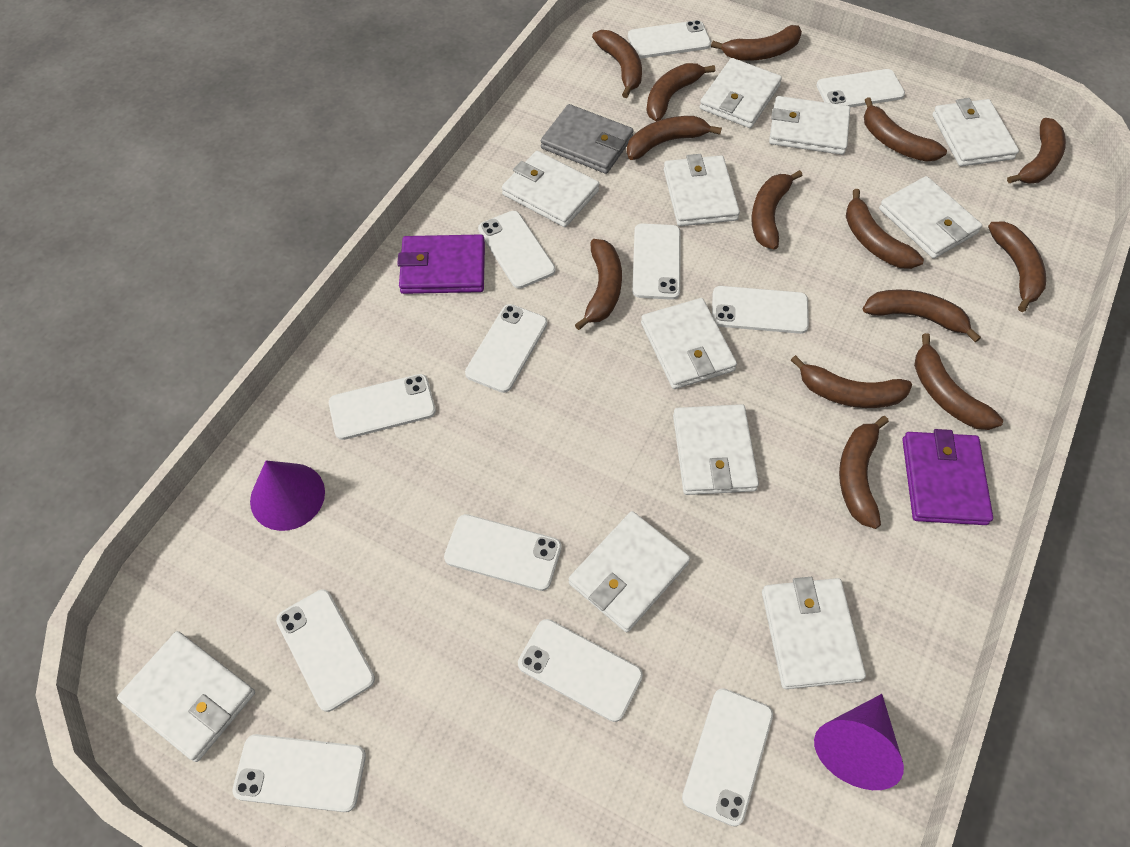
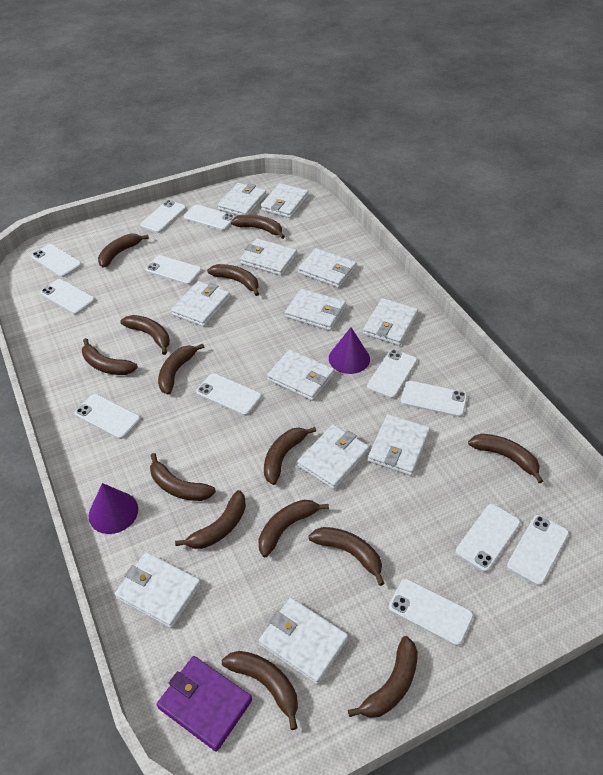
grey wallet: [541,104,634,174] = 1 -> none = 0
purple wallet: [397,234,485,294] [902,429,993,525] = 2 -> [157,656,252,751] = 1
white wallet: [117,631,255,762] [502,151,599,227] [569,511,690,632] [641,298,737,389] [664,154,740,226] [673,404,759,495] [700,58,782,128] [762,577,866,689] [769,96,850,155] [879,176,982,259] [932,98,1019,166] = 11 -> [115,552,201,628] [171,281,230,327] [217,183,267,215] [240,238,297,276] [259,598,348,685] [261,183,309,218] [267,349,335,401] [285,289,346,331] [297,425,369,489] [298,248,357,288] [363,298,418,346] [368,414,430,476] = 12

